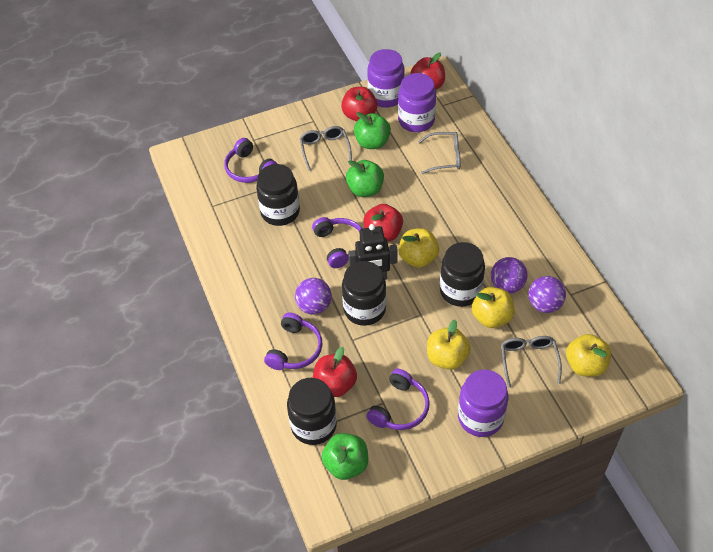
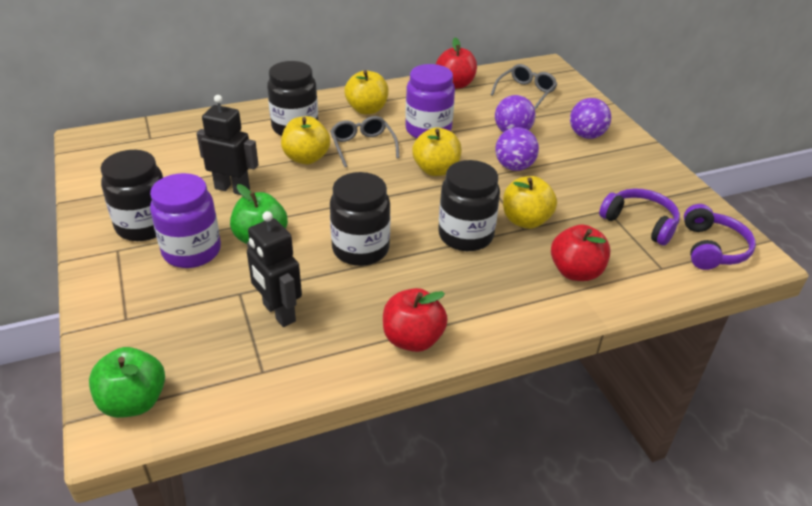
black robot: [348,224,398,280] = 1 -> [196,95,259,195] [247,211,302,327] = 2
green apple: [322,433,368,480] [346,160,384,197] [354,112,391,149] = 3 -> [89,347,165,418] [230,184,288,244] = 2
grey glasses: [300,126,352,171] [418,132,461,174] [501,336,562,388] = 3 -> [330,116,400,167] [491,64,557,110] = 2
purple headphones: [224,138,277,183] [264,313,322,370] [312,217,362,268] [366,369,430,430] = 4 -> [599,188,680,246] [684,204,756,270] = 2
purple jar: [367,49,405,108] [398,73,436,132] [458,370,508,437] = 3 -> [150,173,221,268] [405,64,455,138] = 2
red apple: [313,347,357,397] [341,87,377,121] [363,204,403,242] [410,53,445,90] = 4 -> [383,288,448,352] [436,37,477,89] [551,224,611,281] = 3

